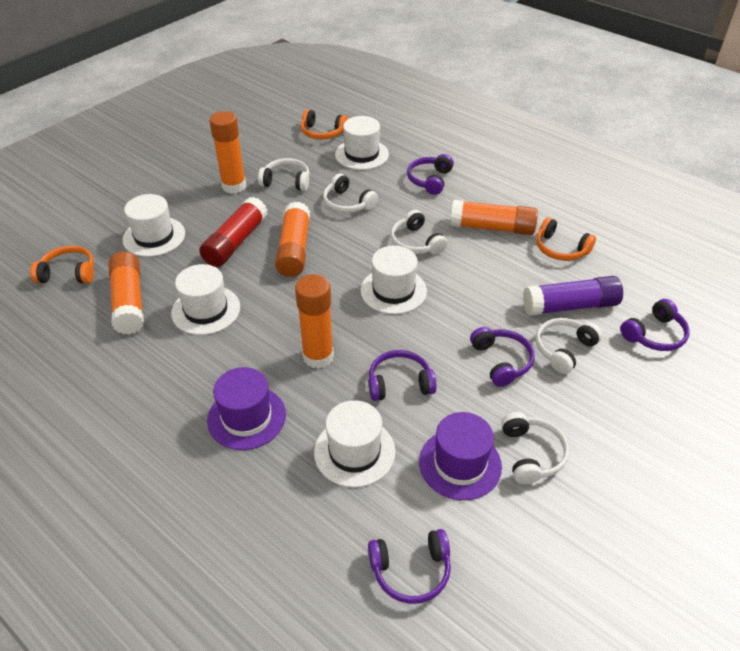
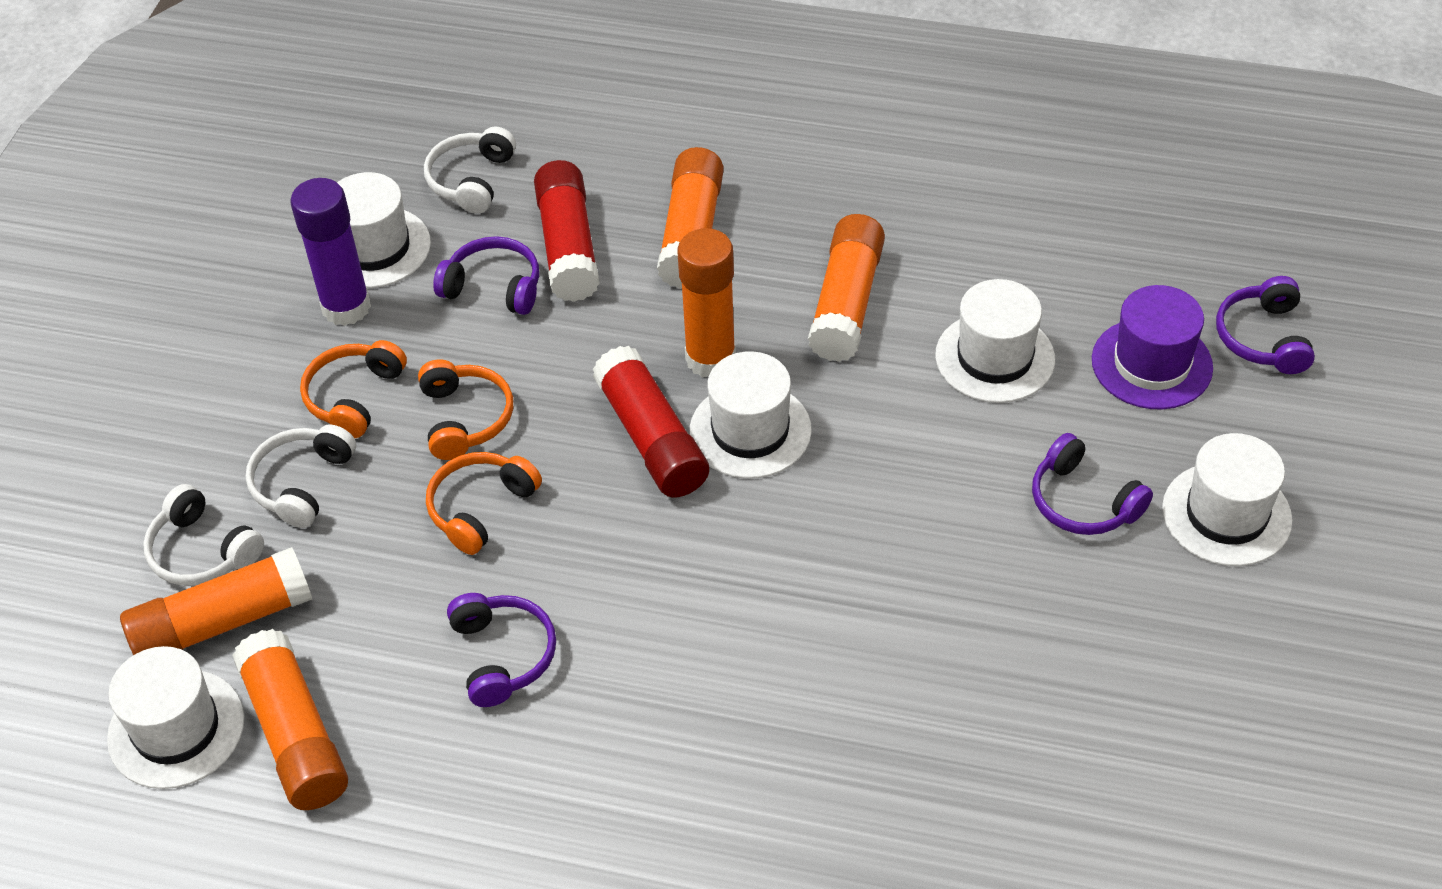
purple hat: [207,367,286,450] [419,412,502,500] = 2 -> [1092,285,1213,409] = 1
purple headphones: [368,529,451,604] [369,350,437,401] [407,154,454,195] [470,327,535,387] [620,299,690,351] = 5 -> [433,236,539,315] [447,593,556,707] [1032,433,1153,535] [1216,276,1315,374] = 4
red glue stick: [199,197,268,267] = 1 -> [534,160,600,302] [593,346,709,497] = 2
white headphones: [258,158,310,191] [323,174,378,213] [391,210,447,255] [501,412,569,484] [536,318,602,374] = 5 -> [143,484,264,586] [245,425,356,528] [424,127,516,214] = 3

